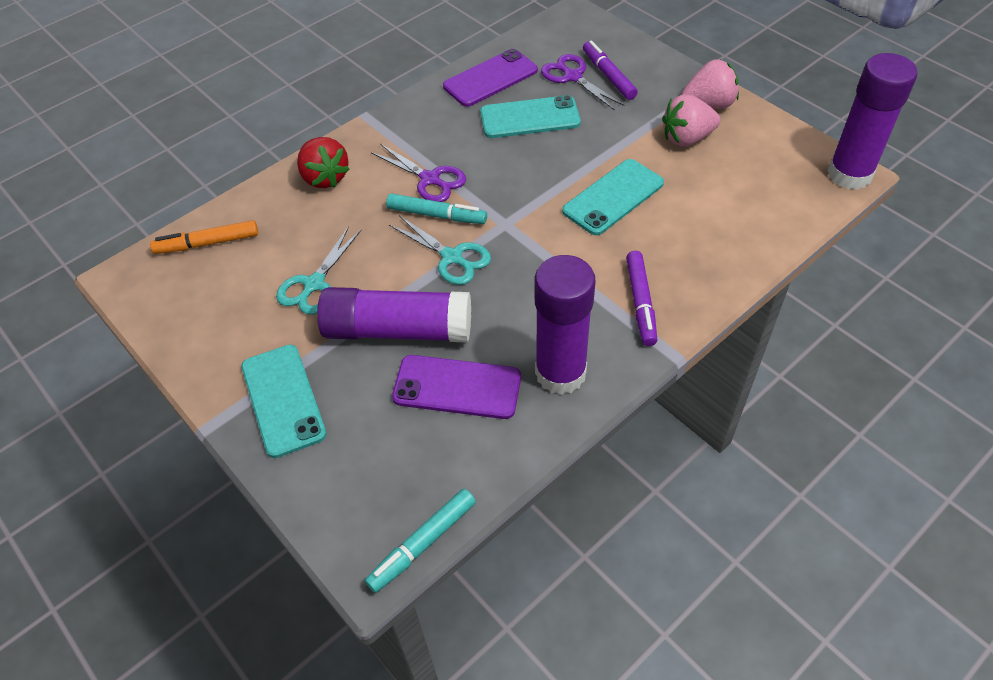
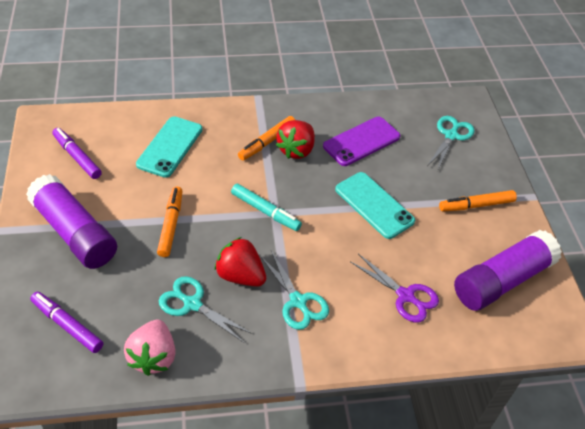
orange marker: [150,220,258,254] = 1 -> [157,187,183,257] [238,116,295,161] [439,190,517,212] = 3
pink strawberry: [662,94,721,147] [681,59,739,109] = 2 -> [124,320,176,376] = 1
purple glue stick: [317,287,471,343] [535,255,596,395] [827,53,918,190] = 3 -> [26,174,117,269] [454,230,562,311] = 2
purple phone: [392,355,521,419] [443,49,538,107] = 2 -> [323,117,401,166] = 1
purple scissors: [371,144,466,202] [541,54,624,111] = 2 -> [350,254,439,323] = 1
red strawberry: [297,137,349,188] = 1 -> [214,237,266,287] [276,120,315,159] = 2
turquoise marker: [365,489,476,593] [386,193,487,224] = 2 -> [231,184,302,231] = 1
turquoise phone: [241,345,327,458] [480,95,581,138] [562,159,664,235] = 3 -> [136,116,203,178] [335,172,415,239] = 2
turquoise scissors: [276,226,361,315] [389,215,491,285] = 2 -> [159,276,252,343] [260,251,329,330] [428,116,475,171] = 3

